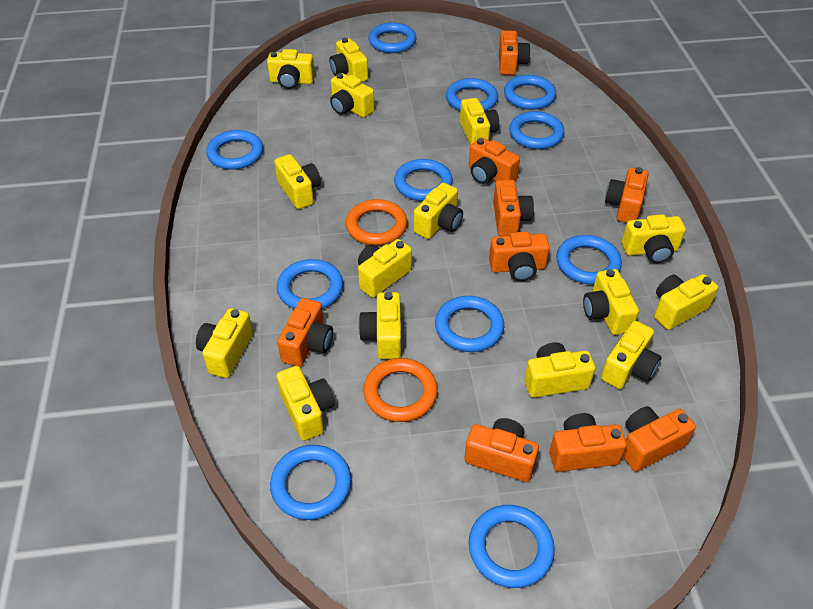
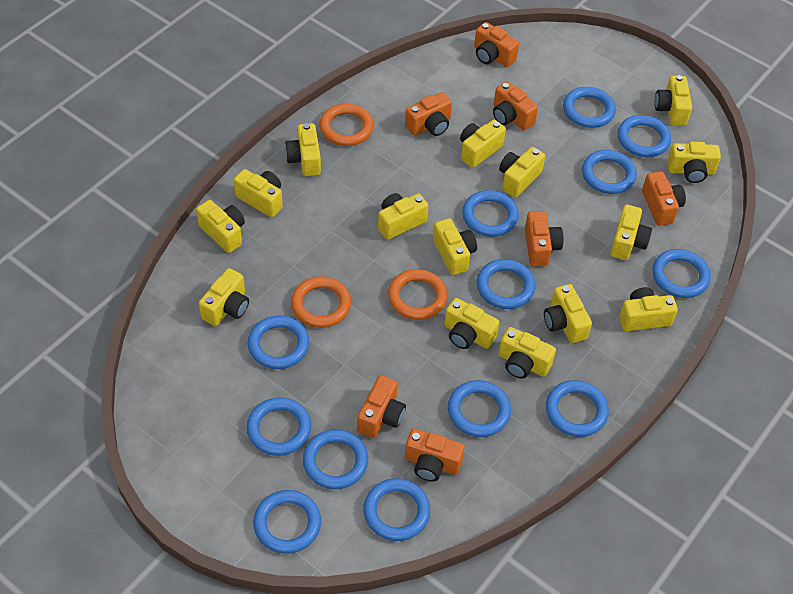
blue ring: [206,130,263,170] [270,445,351,520] [277,259,343,309] [368,22,416,53] [394,159,453,201] [435,296,504,352] [446,78,498,111] [469,505,555,588] [504,75,556,110] [509,111,564,149] [556,235,622,285] = 11 -> [247,397,311,456] [248,315,310,369] [253,490,321,554] [303,429,368,489] [363,478,430,541] [448,380,511,437] [462,190,519,237] [477,259,535,309] [546,380,609,437] [563,87,616,128] [582,150,637,194] [618,115,671,157] [652,249,711,298] = 13
orange camera: [277,298,333,367] [464,418,539,482] [469,137,520,184] [489,232,550,281] [493,180,534,236] [499,30,530,75] [549,413,627,472] [605,167,649,223] [623,406,696,472] = 9 -> [357,375,406,438] [405,92,452,136] [405,428,465,481] [474,22,519,67] [493,81,538,130] [525,211,563,266] [642,171,686,226] = 7
orange ring: [346,199,407,245] [363,358,438,422] = 2 -> [291,276,351,328] [319,104,373,146] [388,269,448,320] = 3

